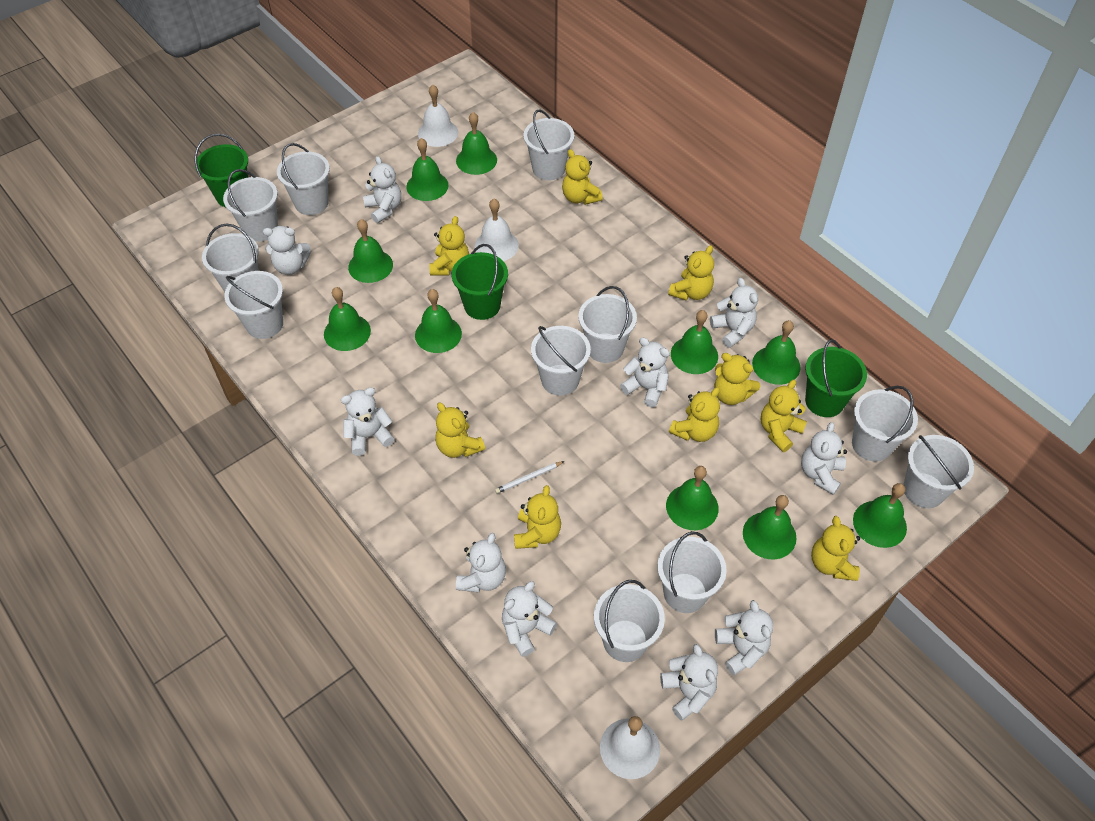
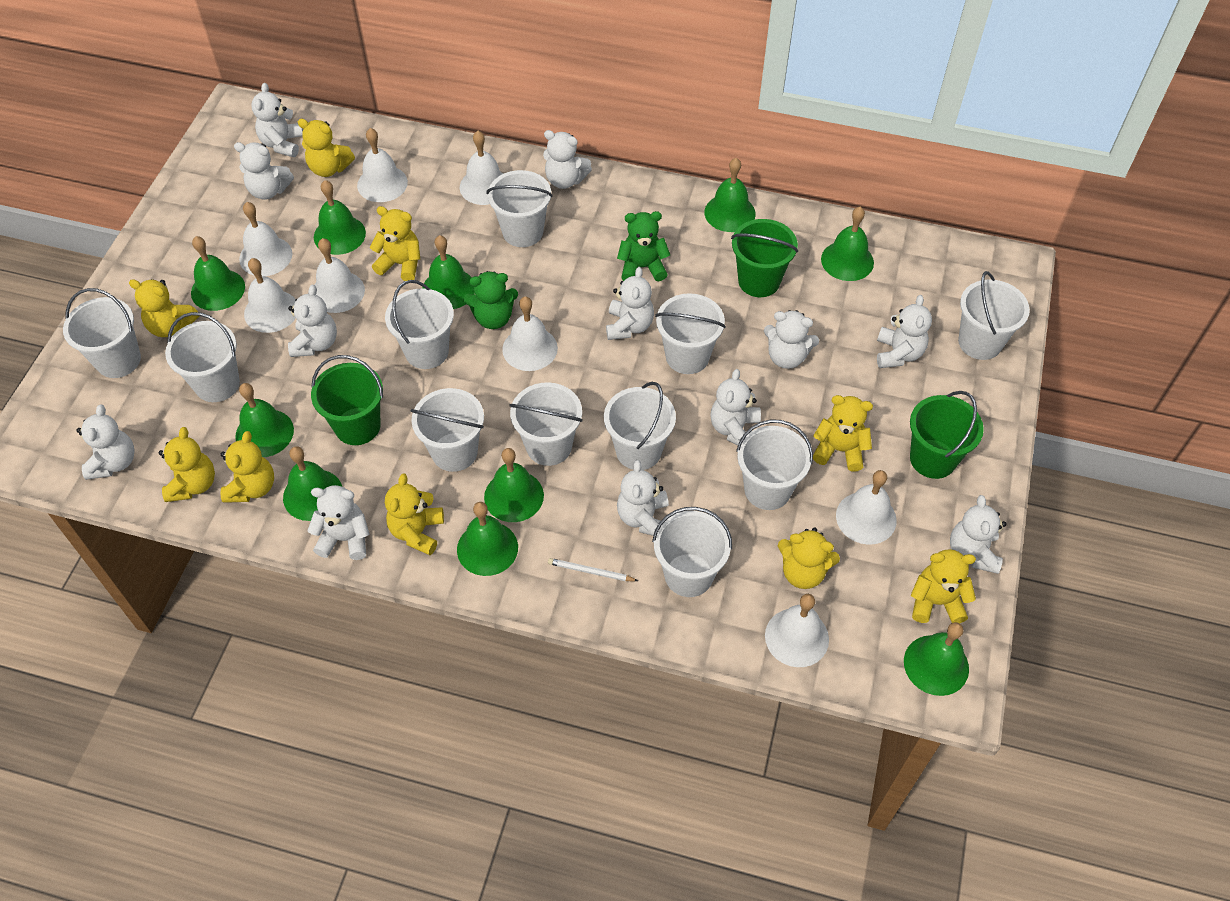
green teddy bear: none = 0 -> [463,271,518,329] [617,211,670,281] = 2
white bell: [418,85,458,147] [475,199,519,261] [600,716,660,779] = 3 -> [239,202,292,276] [244,258,296,333] [314,238,365,313] [357,128,408,202] [460,131,503,205] [502,296,558,371] [765,594,829,667] [836,470,897,545] = 8
white teddy bear: [263,226,311,275] [341,387,394,456] [363,156,401,223] [456,533,506,592] [502,581,557,657] [620,337,670,407] [660,644,718,721] [710,278,758,348] [715,600,773,675] [801,422,847,495] = 10 -> [76,405,135,480] [234,142,294,200] [251,83,303,157] [288,285,337,357] [307,485,370,560] [543,130,592,189] [606,267,654,340] [617,460,669,536] [710,369,761,445] [764,310,819,369] [877,295,932,368] [950,495,1007,574] = 12

